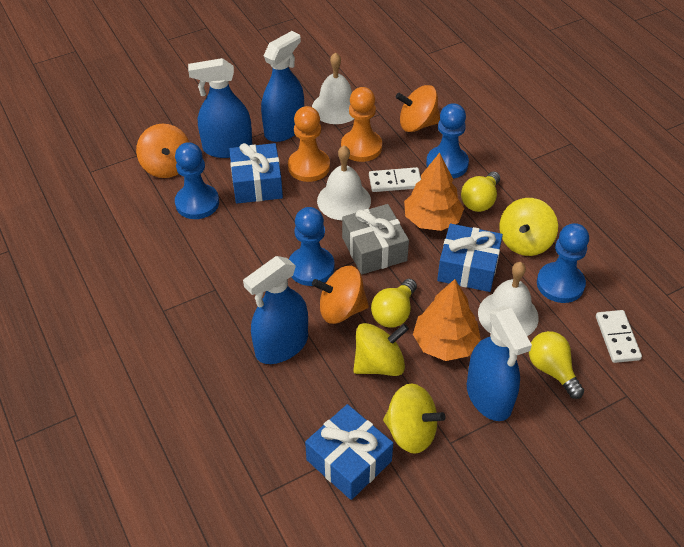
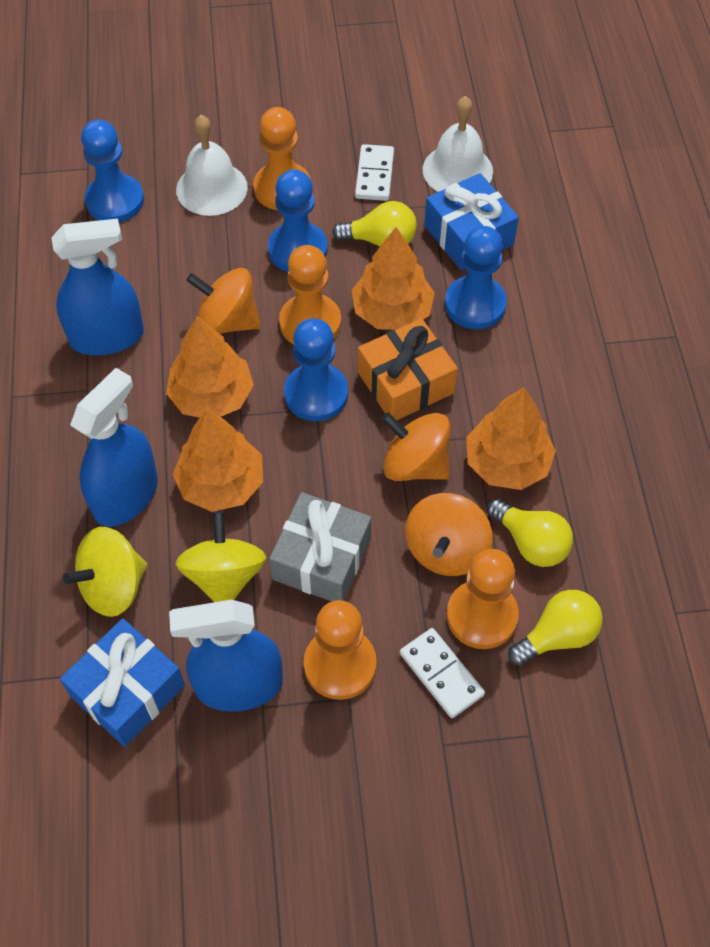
blue gift: [229,143,283,204] [305,404,393,500] [437,224,503,292] = 3 -> [60,618,185,747] [424,173,519,270] = 2
blue spray bottle: [188,58,252,158] [243,256,308,364] [261,31,304,142] [467,306,532,421] = 4 -> [51,219,144,356] [70,368,158,527] [169,599,283,712] = 3
orange gift: none = 0 -> [358,318,458,420] = 1
orange pawn: [288,106,330,182] [341,87,382,162] = 2 -> [253,107,311,210] [279,245,341,344] [304,600,377,700] [447,549,519,649] = 4
orange tree: [404,153,464,231] [413,279,481,361] = 2 -> [166,316,254,418] [173,409,263,512] [351,227,435,330] [466,387,556,490] = 4
white bell: [312,52,355,124] [317,146,371,220] [478,262,539,336] = 3 -> [176,115,248,216] [423,96,493,192] = 2
yellow spinning top: [353,323,409,376] [383,383,445,454] [500,198,558,256] = 3 -> [63,527,147,617] [176,511,266,602] = 2

